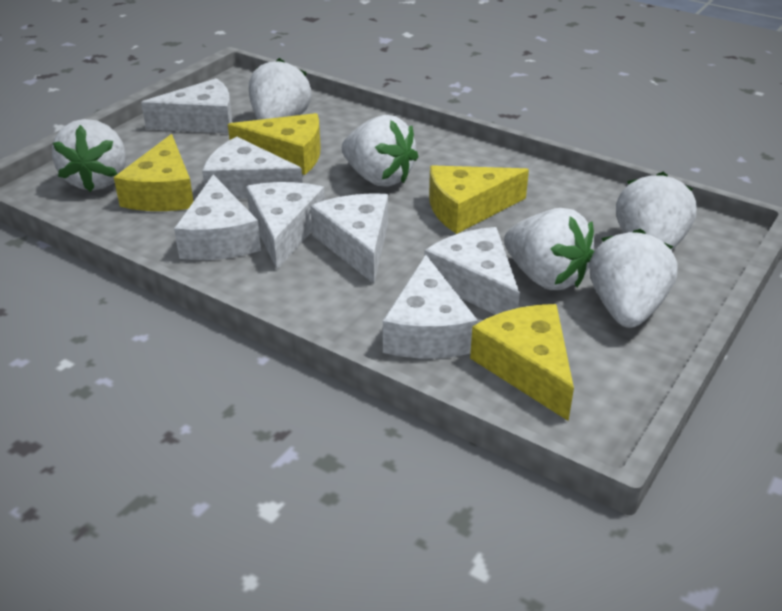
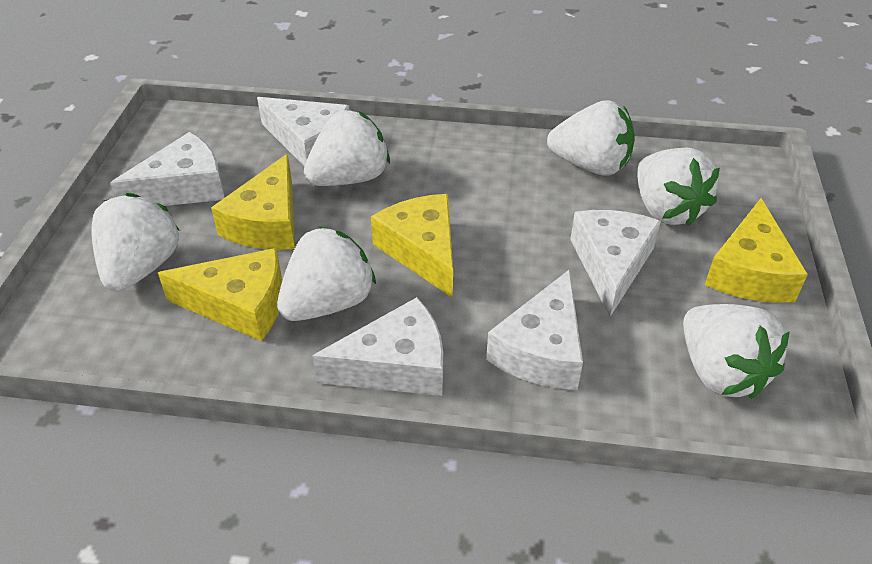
white cheese: [141,78,233,133] [174,175,261,260] [202,137,303,199] [246,182,325,270] [311,193,388,284] [383,255,478,359] [424,227,520,315] = 7 -> [110,132,225,206] [257,97,350,166] [312,297,443,396] [486,269,583,390] [570,210,661,317] = 5

